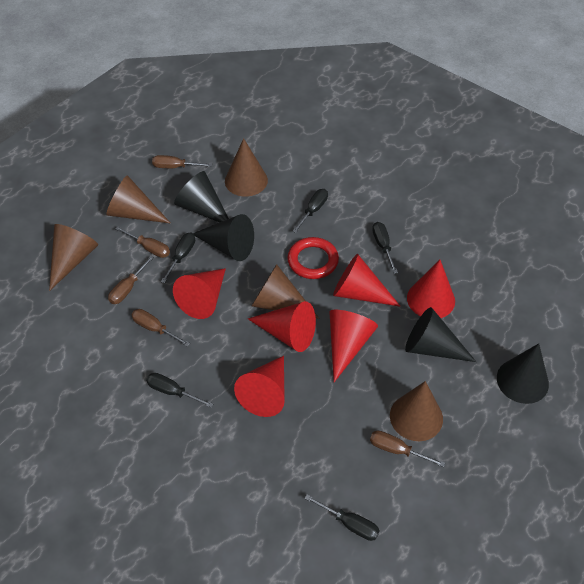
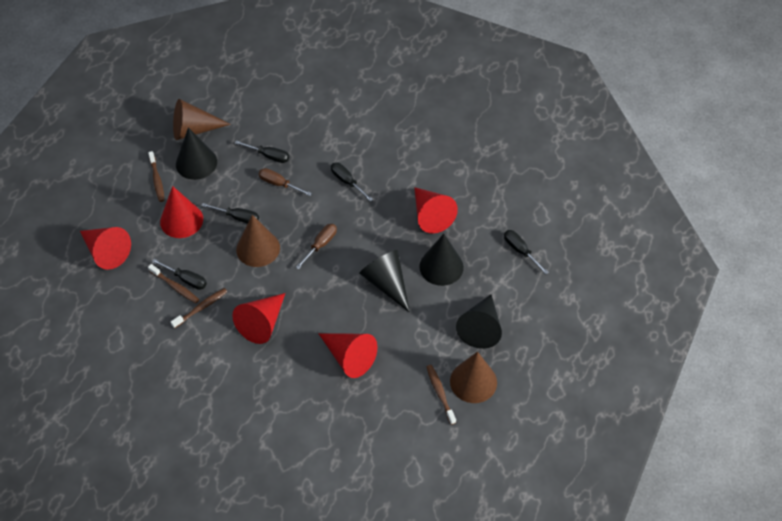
brown cone: [49,224,98,291] [106,175,170,223] [225,138,268,197] [252,264,319,319] [390,381,443,441] = 5 -> [173,99,231,140] [236,215,280,267] [450,352,497,403] = 3
brown screwdriver: [108,256,154,304] [115,226,170,258] [131,309,190,347] [152,155,212,168] [370,431,445,467] = 5 -> [259,168,312,196] [296,224,337,269] = 2
brown toothbrush: none = 0 -> [148,151,164,202] [148,264,199,303] [171,288,227,329] [427,365,456,425] = 4
red cone: [173,268,226,319] [234,356,285,417] [248,301,316,352] [329,310,378,382] [333,254,401,307] [407,260,455,318] = 6 -> [80,227,131,270] [160,186,203,238] [232,293,285,344] [318,333,377,378] [414,187,458,234] = 5
red ring: [287,237,339,279] = 1 -> none = 0

